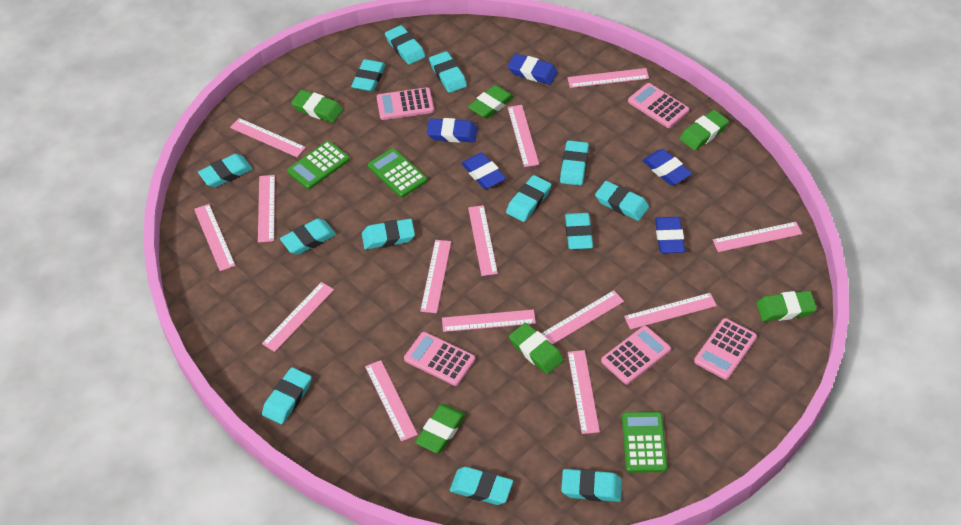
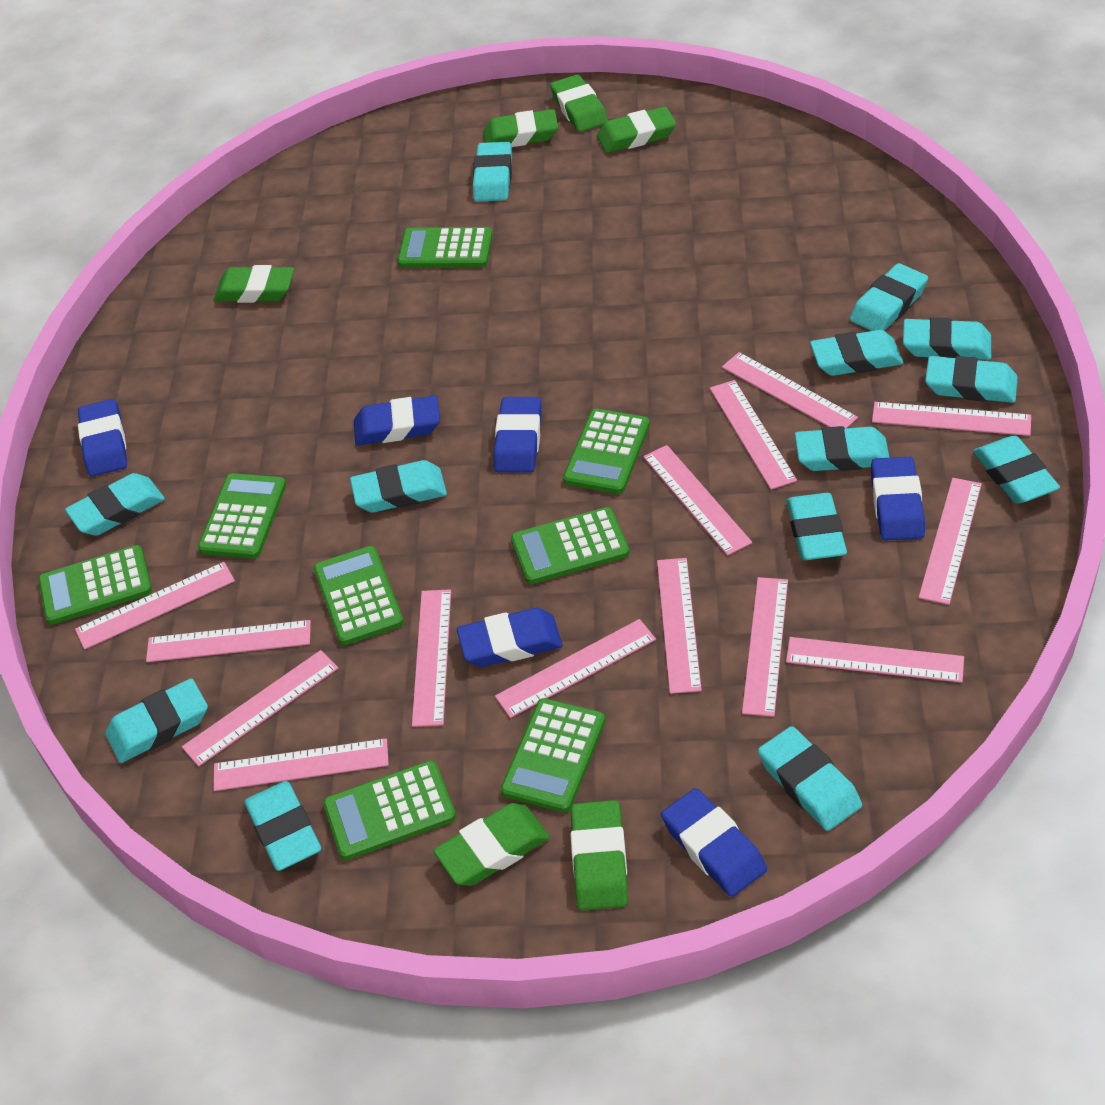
blue eraser: [427,118,477,143] [461,152,506,189] [508,54,558,85] [642,149,692,185] [655,217,685,253] = 5 -> [78,399,127,477] [354,395,440,445] [457,608,562,667] [494,397,541,473] [661,788,767,897] [871,456,925,541] = 6
green calculator: [287,141,350,189] [368,148,427,198] [622,412,667,473] = 3 -> [38,545,152,625] [198,473,286,559] [314,546,404,645] [323,760,456,860] [397,227,493,268] [501,698,605,813] [511,507,629,584] [563,409,650,494] = 8
pink calculator: [377,87,434,120] [404,332,475,386] [601,326,671,385] [628,83,689,128] [694,318,757,380] = 5 -> none = 0

